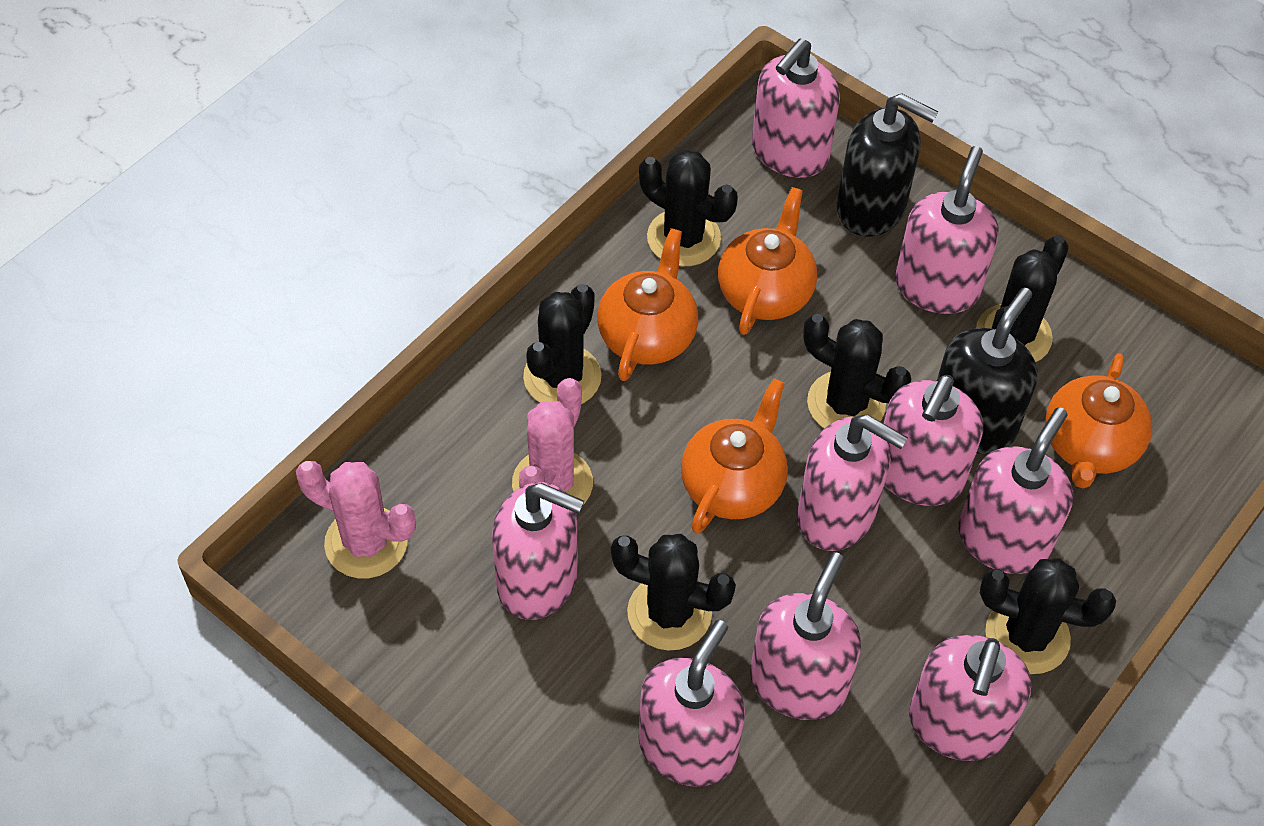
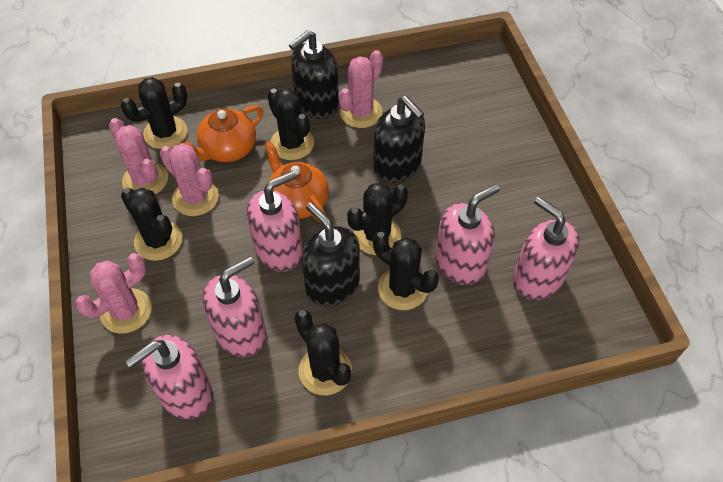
black soap dispenser: [837,93,938,237] [937,288,1038,454] = 2 -> [289,30,339,119] [302,202,360,306] [373,96,425,183] = 3
orange teapot: [597,228,698,381] [681,378,788,534] [718,187,817,335] [1045,353,1152,488] = 4 -> [180,105,263,162] [264,141,329,223] = 2
pink cactus: [296,461,416,578] [512,378,593,505] = 2 -> [75,253,152,334] [109,118,168,194] [160,143,219,216] [338,50,383,128] = 4
pink soap dispenser: [492,482,584,620] [638,620,745,786] [750,552,861,720] [752,39,840,178] [797,415,908,551] [884,375,983,506] [895,146,999,314] [909,635,1031,761] [958,407,1073,574] = 9 -> [125,335,213,420] [203,256,266,357] [247,171,303,272] [435,184,500,285] [513,197,579,300] = 5

